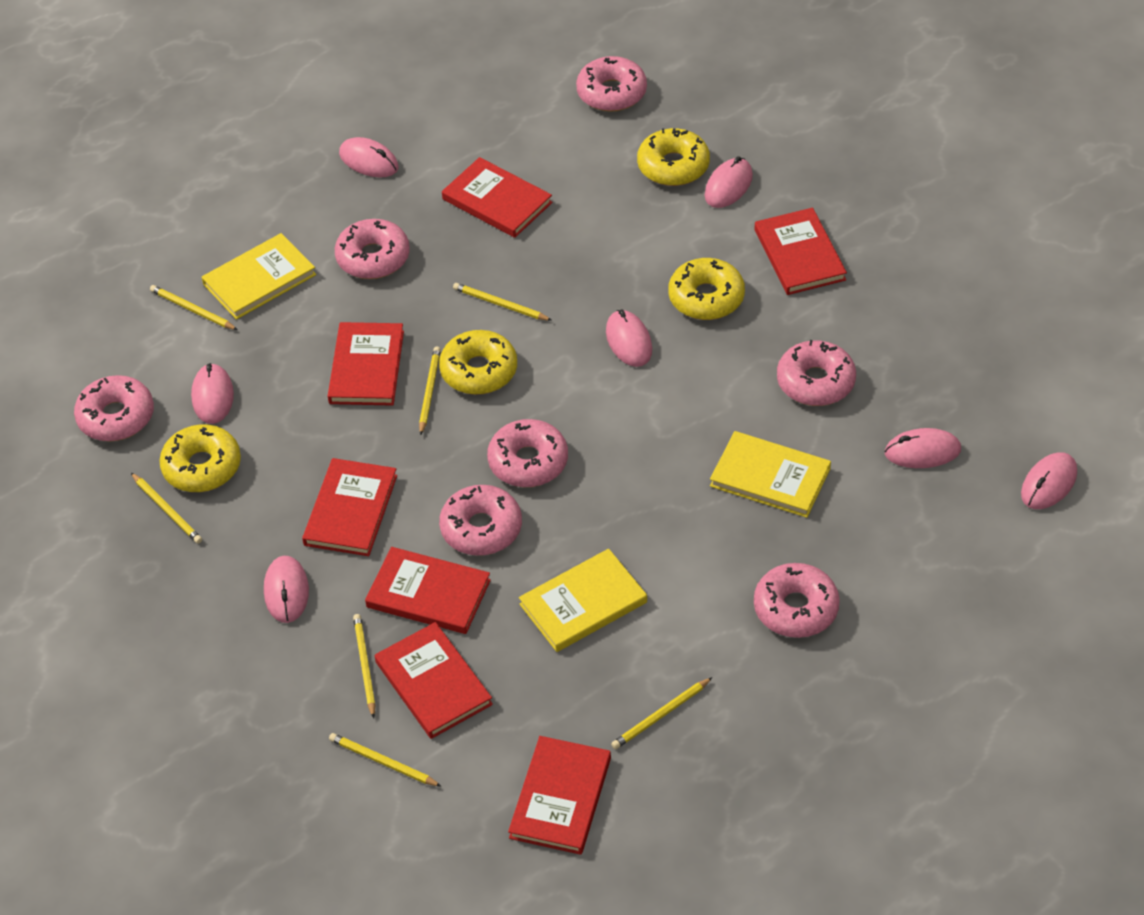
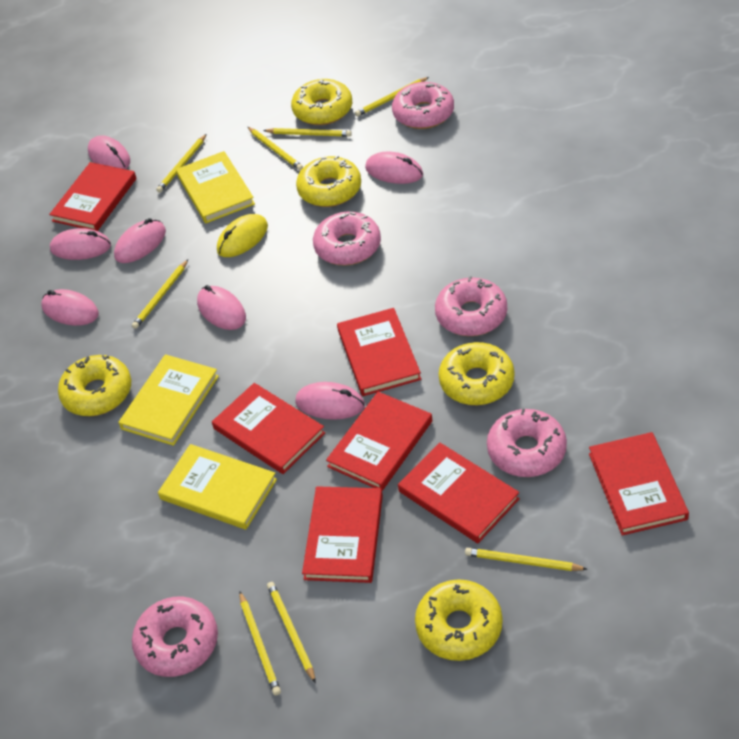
pink donut: [74,375,154,441] [335,219,410,279] [439,485,522,556] [487,419,568,487] [576,56,647,112] [754,563,840,638] [777,340,856,406] = 7 -> [132,597,218,677] [313,212,381,266] [392,82,454,129] [435,277,507,336] [487,409,567,477] = 5
yellow donut: [159,424,241,492] [439,330,517,395] [637,128,710,186] [668,258,745,320] = 4 -> [58,355,131,416] [291,79,352,125] [296,156,361,207] [415,579,503,661] [439,342,514,405] = 5
yellow mouse: none = 0 -> [217,214,268,257] = 1
yellow pencil: [131,473,202,544] [150,285,238,330] [329,733,442,787] [353,614,376,718] [419,347,441,435] [453,283,552,321] [611,677,712,749] = 7 -> [132,260,188,329] [156,134,206,193] [239,592,281,695] [248,127,303,170] [263,128,352,137] [267,582,316,683] [355,77,429,117] [465,548,587,571] = 8

